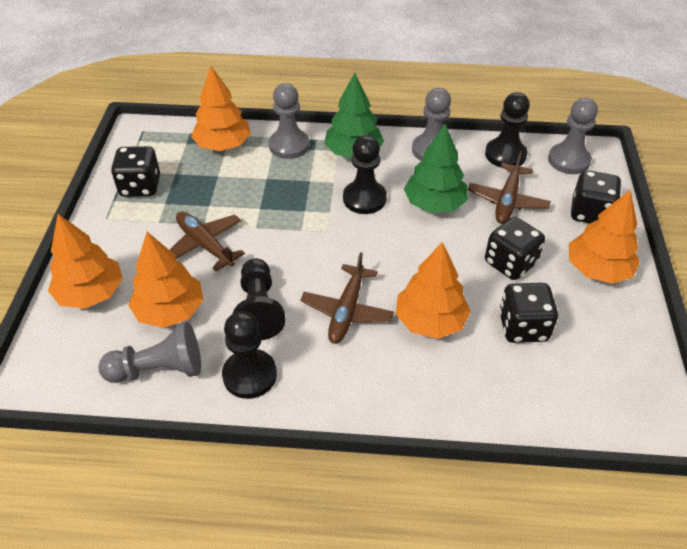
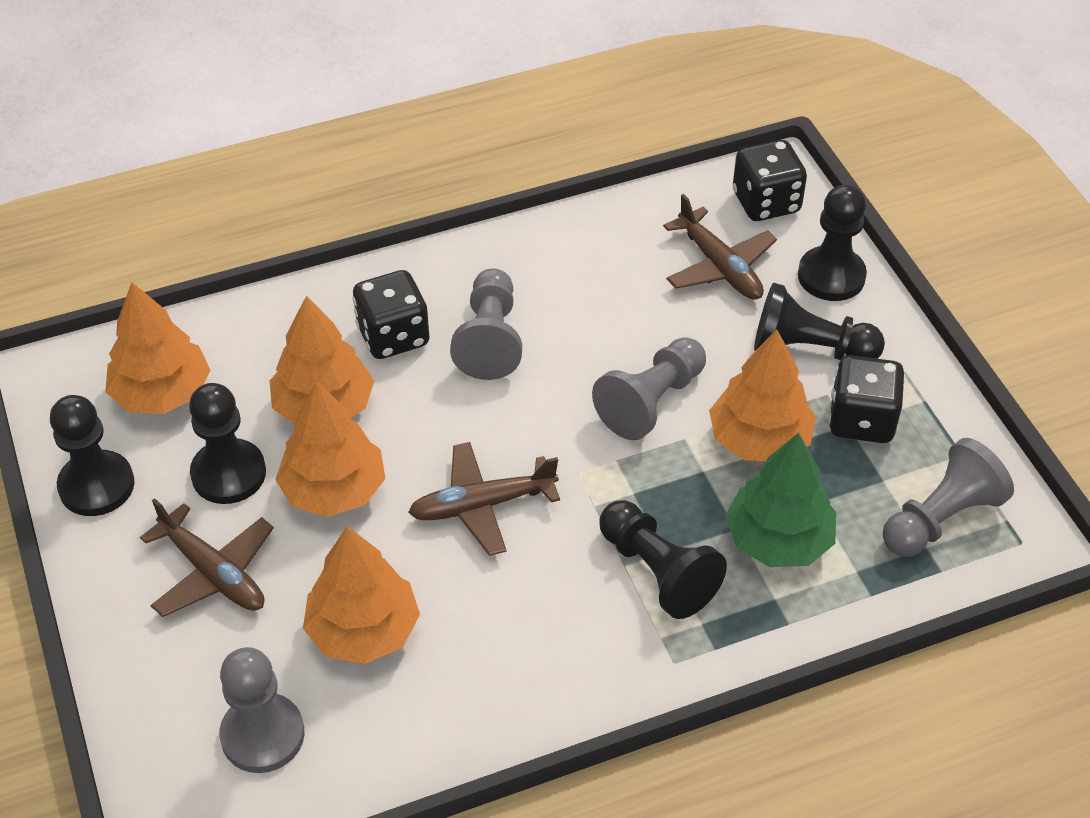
black dice: [111,146,160,197] [485,217,545,280] [499,283,558,343] [571,170,621,223] = 4 -> [353,270,430,359] [733,140,807,221] [829,355,905,443] = 3
black pawn: [222,311,277,399] [233,258,286,340] [343,135,387,214] [485,92,530,168] = 4 -> [50,395,135,516] [189,383,266,504] [599,500,727,619] [754,283,885,360] [798,185,867,301] = 5
green tree: [324,73,384,158] [404,124,468,213] = 2 -> [725,433,836,567] = 1

